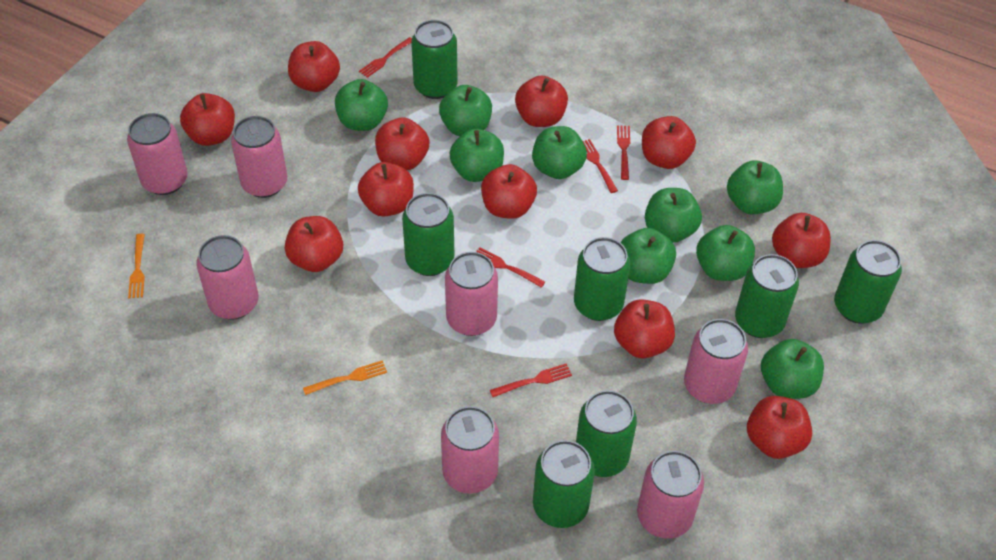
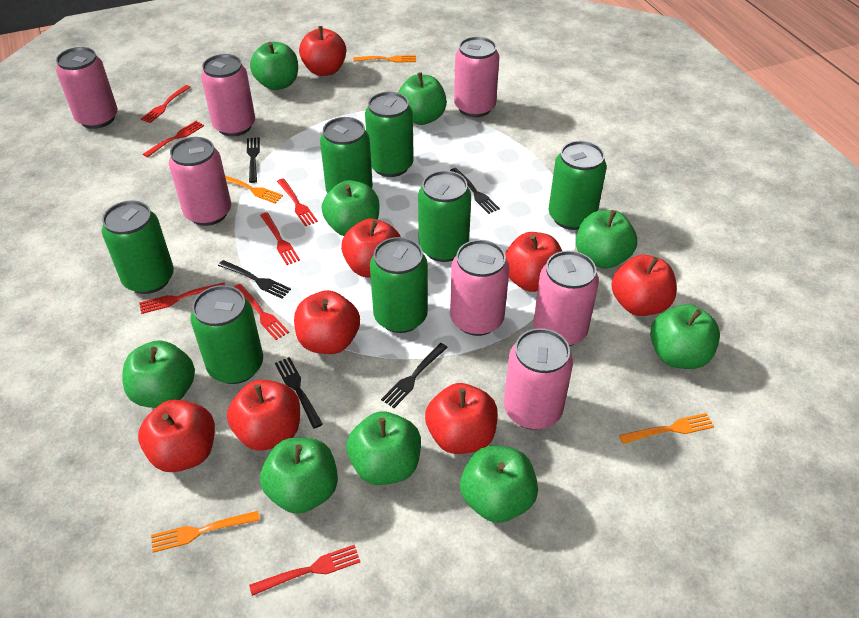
black fork: none = 0 -> [218,260,291,299] [247,137,260,183] [275,357,323,428] [381,343,448,408] [450,168,500,214] = 5
orange fork: [128,234,145,298] [303,360,387,395] = 2 -> [151,511,260,553] [225,176,283,204] [354,55,416,63] [619,413,714,444] = 4
red apple: [180,93,235,146] [285,216,343,272] [288,41,340,92] [358,162,414,216] [375,117,429,170] [481,164,537,219] [515,75,568,127] [614,299,675,358] [642,116,696,169] [747,396,812,459] [772,213,831,268] = 11 -> [138,399,215,472] [227,380,300,451] [294,290,360,354] [299,26,346,76] [341,219,400,278] [425,383,498,454] [505,232,562,292] [611,255,677,316] = 8
red fork: [359,37,412,78] [476,247,545,288] [490,364,572,397] [583,139,618,193] [617,125,630,180] = 5 -> [139,283,225,314] [140,85,191,123] [143,121,204,158] [234,284,289,340] [249,545,360,596] [260,212,300,265] [277,178,318,227] = 7

